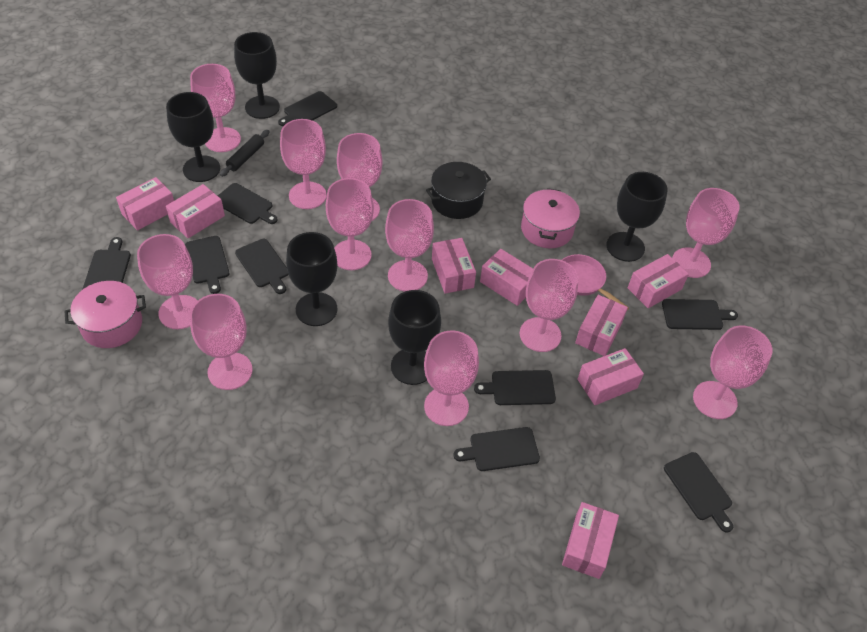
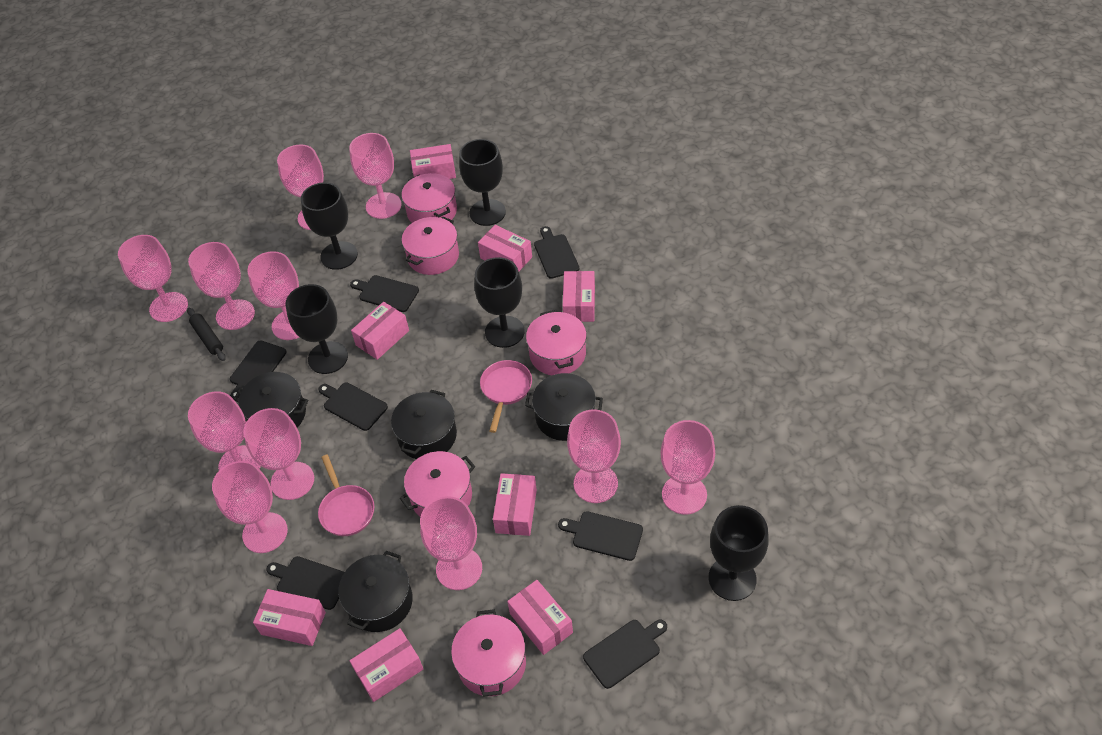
black cutting board: [82,237,131,290] [185,236,230,294] [218,183,278,224] [235,239,289,294] [278,91,337,126] [454,427,540,471] [474,370,556,405] [662,299,738,330] [664,452,733,533] = 9 -> [230,340,287,401] [266,556,345,610] [318,383,388,431] [350,275,419,312] [534,226,579,279] [558,511,643,561] [583,620,667,689] = 7
black pot: [426,162,491,219] = 1 -> [234,372,308,428] [338,551,413,632] [391,390,457,459] [525,373,603,441] = 4
pink pan: [562,254,629,310] = 1 -> [318,455,374,536] [480,360,532,433] = 2
pink pot: [64,281,146,348] [521,188,580,248] = 2 -> [400,451,475,517] [402,173,457,223] [402,217,459,275] [451,609,526,697] [526,310,587,375] = 5

